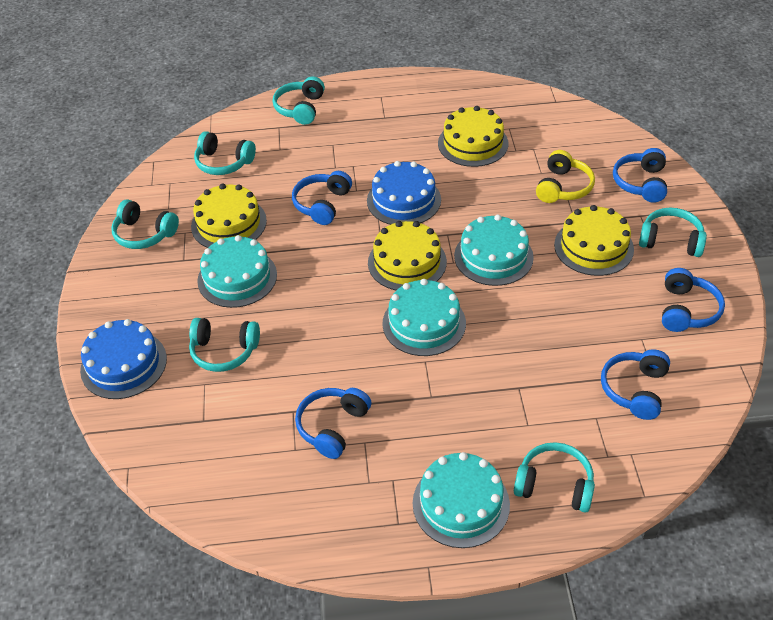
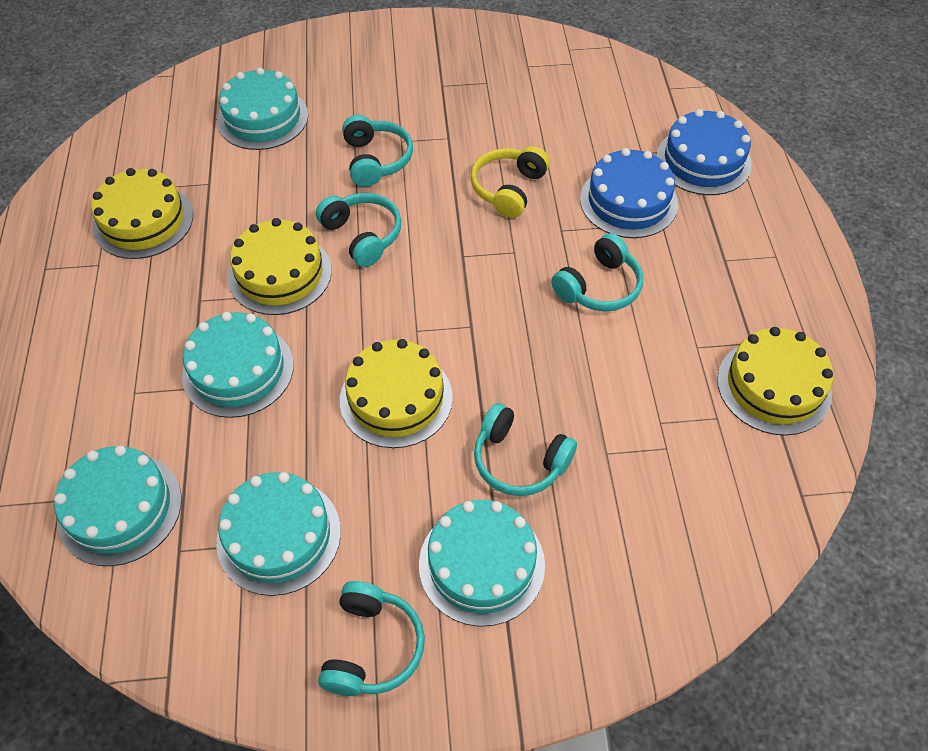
blue headphones: [292,171,352,225] [295,388,371,459] [601,349,670,420] [613,148,667,203] [662,268,725,332] = 5 -> none = 0
turquoise cake: [197,235,277,308] [382,279,466,356] [413,452,510,548] [454,215,534,286] = 4 -> [54,446,182,566] [182,312,294,418] [216,472,341,596] [217,68,308,150] [419,500,545,627] = 5
turquoise headphones: [111,200,179,249] [189,318,260,372] [194,131,256,175] [273,77,325,125] [514,442,595,513] [639,208,707,257] = 6 -> [316,193,401,267] [318,581,425,696] [342,115,413,187] [474,403,577,496] [551,233,643,311] = 5

